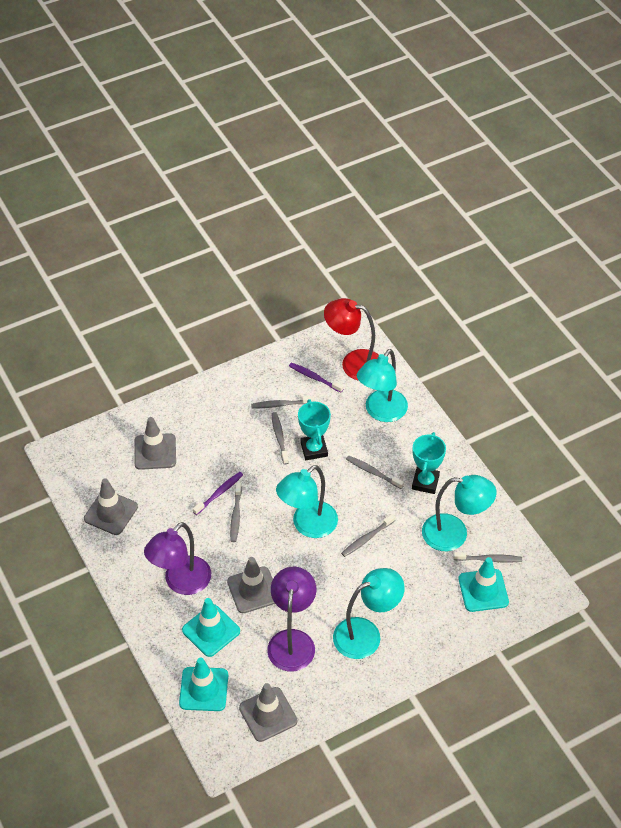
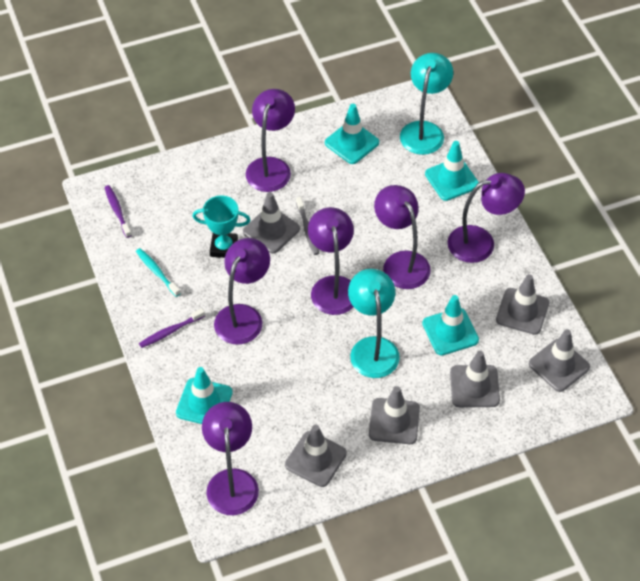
grey toothbrush: [230,483,242,542] [251,396,314,408] [271,412,289,465] [341,514,395,557] [346,456,404,489] [453,552,522,563] = 6 -> [296,197,319,255] = 1
grey traffic cone: [84,478,138,535] [135,417,176,470] [227,557,275,613] [239,683,297,742] = 4 -> [243,192,300,254] [285,425,347,487] [369,386,420,444] [450,351,500,407] [496,274,549,335] [529,329,590,392] = 6
purple lamp: [144,522,211,595] [267,567,316,672] = 2 -> [202,402,259,515] [214,238,270,345] [246,89,295,192] [308,207,354,315] [374,185,431,289] [447,173,525,263] = 6
red lamp: [324,298,379,381] = 1 -> none = 0
turquoise lamp: [276,465,338,538] [333,568,405,659] [357,349,408,422] [422,475,496,551] = 4 -> [348,269,400,378] [400,53,453,155] = 2
turquoise toothbrush: none = 0 -> [136,248,181,297] = 1
turquoise traffic cone: [179,657,228,711] [182,598,240,657] [459,557,509,612] = 3 -> [176,367,233,424] [325,104,379,164] [422,295,479,356] [425,141,479,201] = 4
turquoise trophy: [298,399,331,460] [412,432,446,494] = 2 -> [192,196,250,258] = 1

